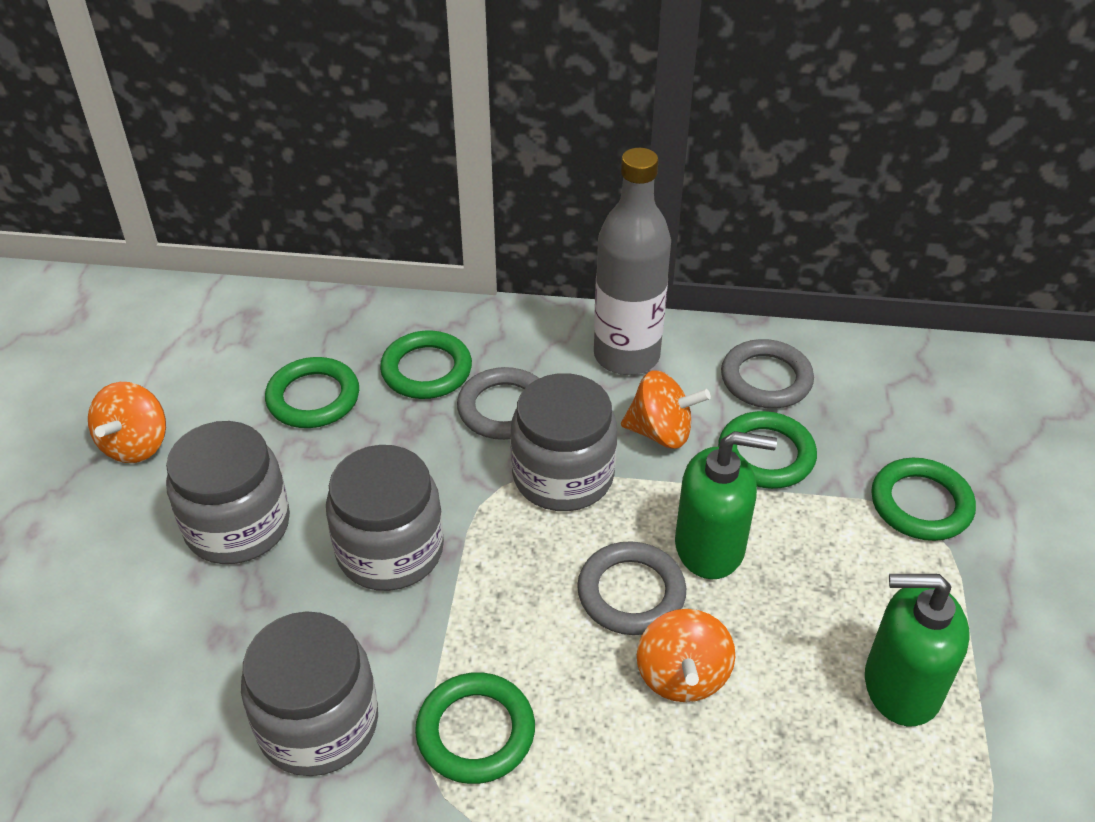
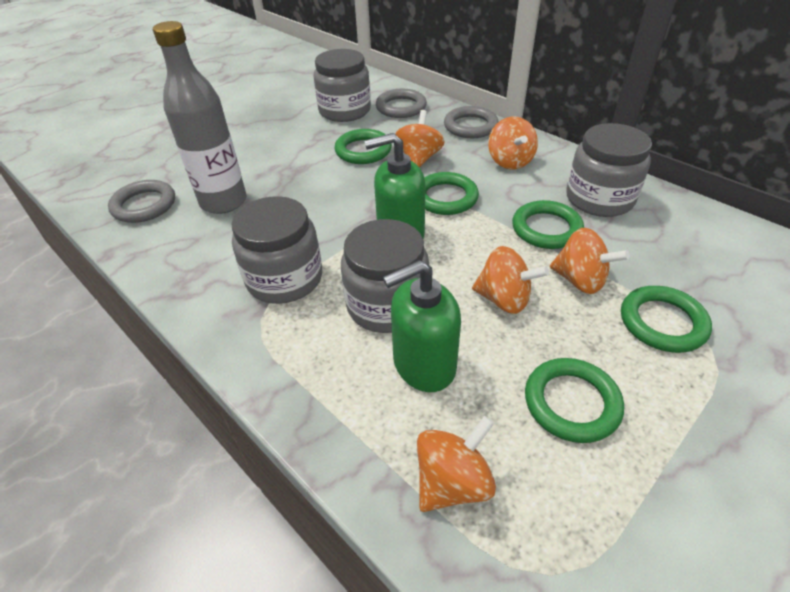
orange spinning top: [88,382,166,463] [621,370,711,449] [637,609,735,702] = 3 -> [395,110,445,167] [417,416,496,512] [472,246,549,314] [488,117,538,169] [550,228,630,294] = 5

